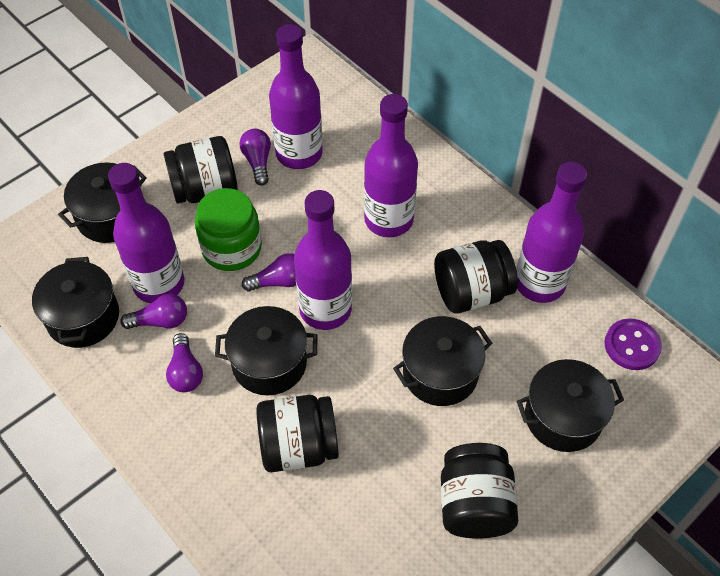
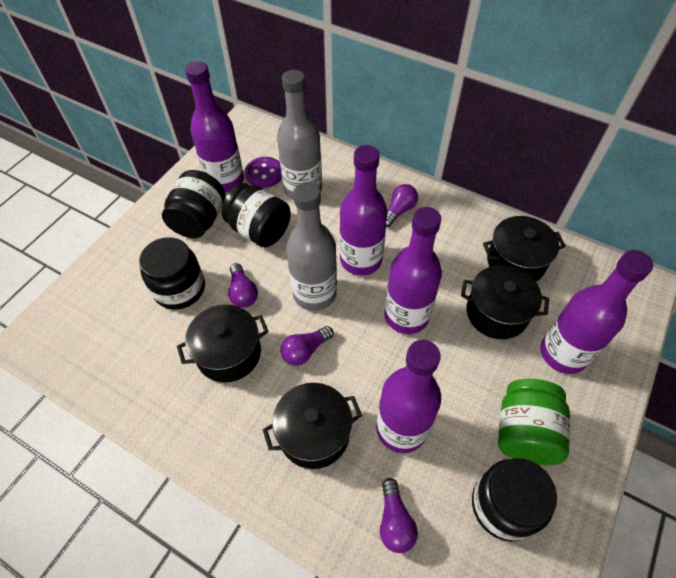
black pot: [32,257,119,348] [58,163,147,243] [215,306,317,395] [393,316,493,406] [517,359,624,452] = 5 -> [177,304,269,383] [262,383,362,469] [461,265,549,339] [483,216,566,282] = 4
grey bottle: none = 0 -> [277,70,322,200] [286,182,337,311] = 2

